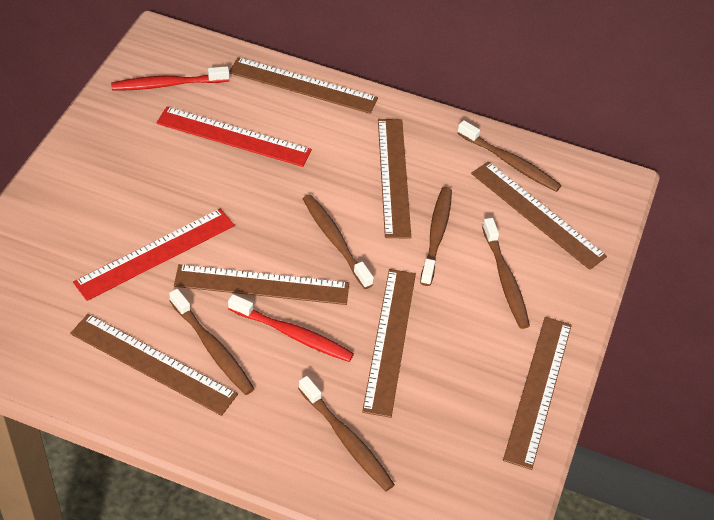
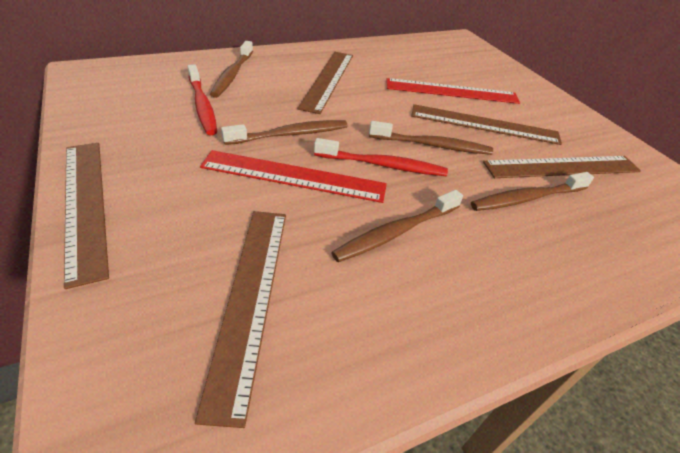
brown ruler: [70,314,238,416] [174,264,349,305] [229,57,378,114] [362,269,416,418] [378,119,411,239] [471,161,607,270] [503,317,572,470] = 7 -> [64,143,109,289] [195,211,286,428] [297,52,353,114] [411,104,562,145] [483,156,641,178] = 5
brown toothbrush: [169,289,254,395] [298,376,395,491] [303,194,374,289] [420,187,452,286] [457,120,561,192] [482,218,530,329] = 6 -> [210,41,253,98] [221,120,348,145] [331,190,463,262] [369,121,493,155] [471,172,594,211] = 5

